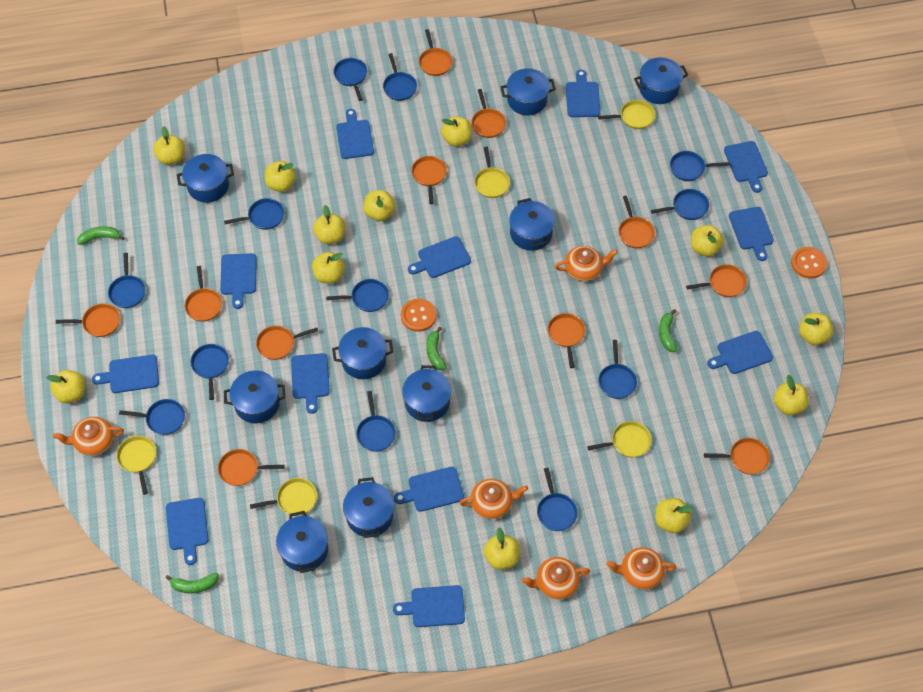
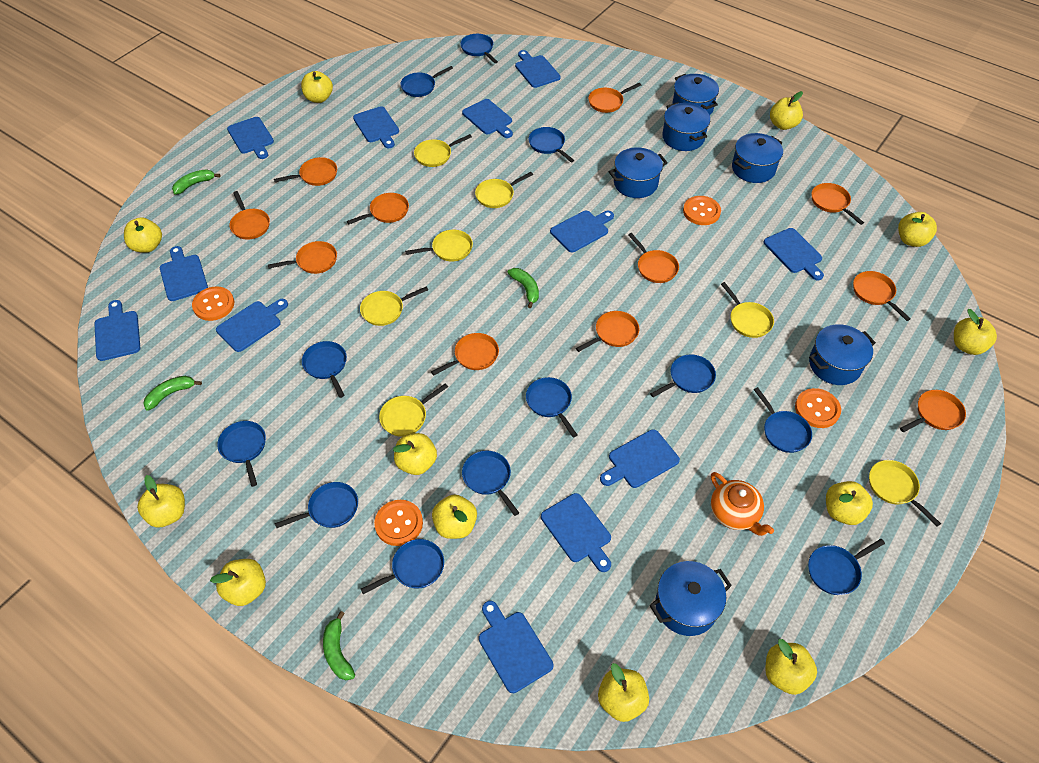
blue pot: [177,154,234,203] [224,371,285,423] [276,511,328,573] [332,327,393,379] [343,477,394,538] [402,365,451,422] [501,68,556,115] [509,198,555,251] [634,57,688,104] = 9 -> [609,147,668,198] [650,561,732,636] [662,103,710,151] [672,74,719,115] [732,133,783,183] [809,324,876,385] = 6
orange button: [401,299,436,332] [791,247,827,279] = 2 -> [192,286,234,321] [374,500,423,546] [683,196,721,225] [795,388,841,428] = 4
orange teapot: [53,417,124,456] [459,479,528,519] [521,557,590,599] [555,246,618,281] [607,547,677,590] = 5 -> [711,472,774,536] = 1
yellow pan: [116,436,156,495] [250,478,317,516] [474,147,510,198] [587,421,652,457] [598,100,655,129] = 5 -> [360,287,428,326] [379,383,448,437] [405,230,473,261] [414,134,472,167] [475,172,533,208] [721,282,774,338] [869,460,941,527] = 7

